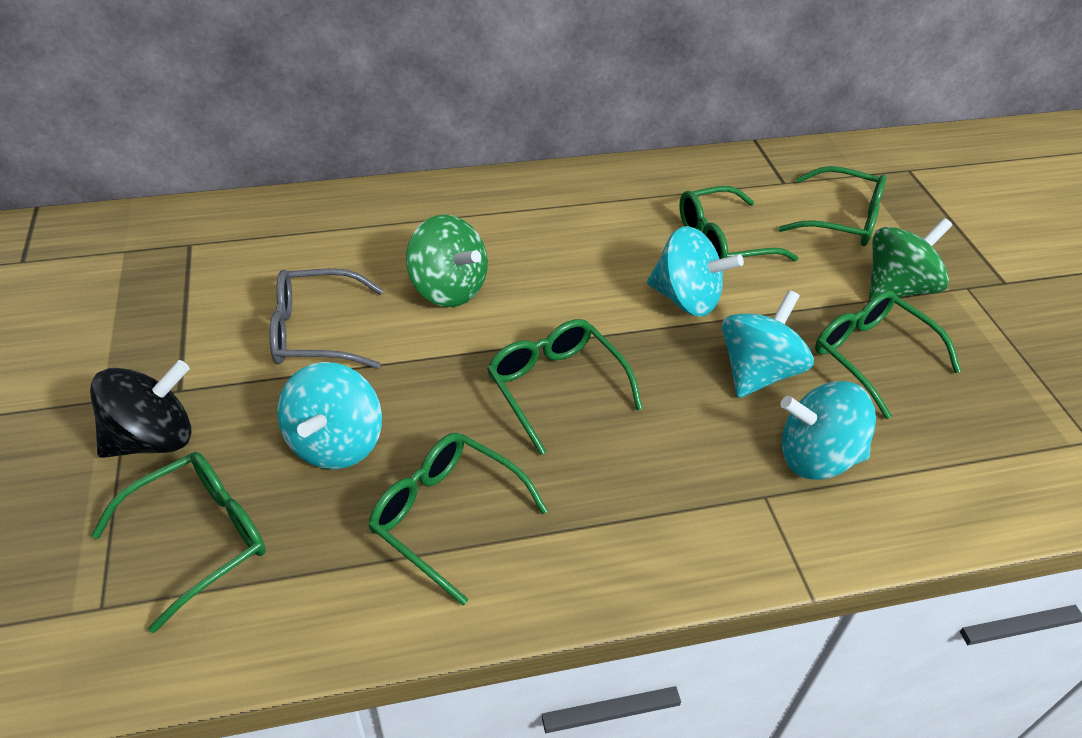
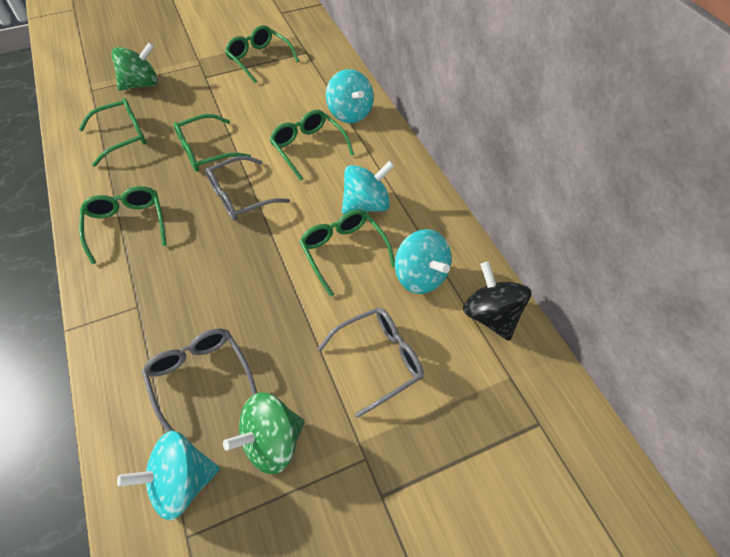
grey glasses: [270,268,383,369] = 1 -> [142,328,257,432] [205,156,290,221] [318,307,424,418] = 3

